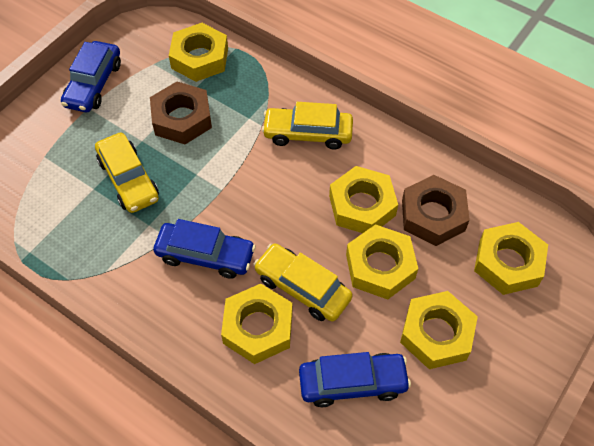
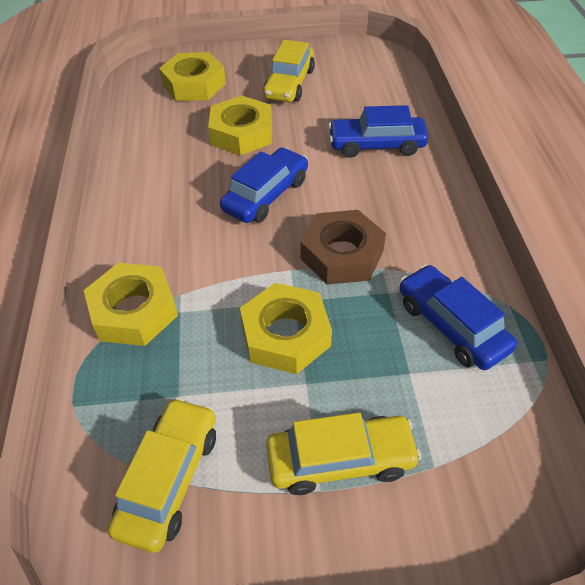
brown nut: [150,82,212,144] [402,175,470,246] = 2 -> [300,210,386,285] = 1
yellow nut: [169,23,228,82] [221,284,293,364] [329,166,398,233] [346,224,418,299] [400,291,478,369] [474,222,548,295] = 6 -> [84,263,178,346] [159,52,226,101] [208,95,272,156] [240,283,332,374] = 4

